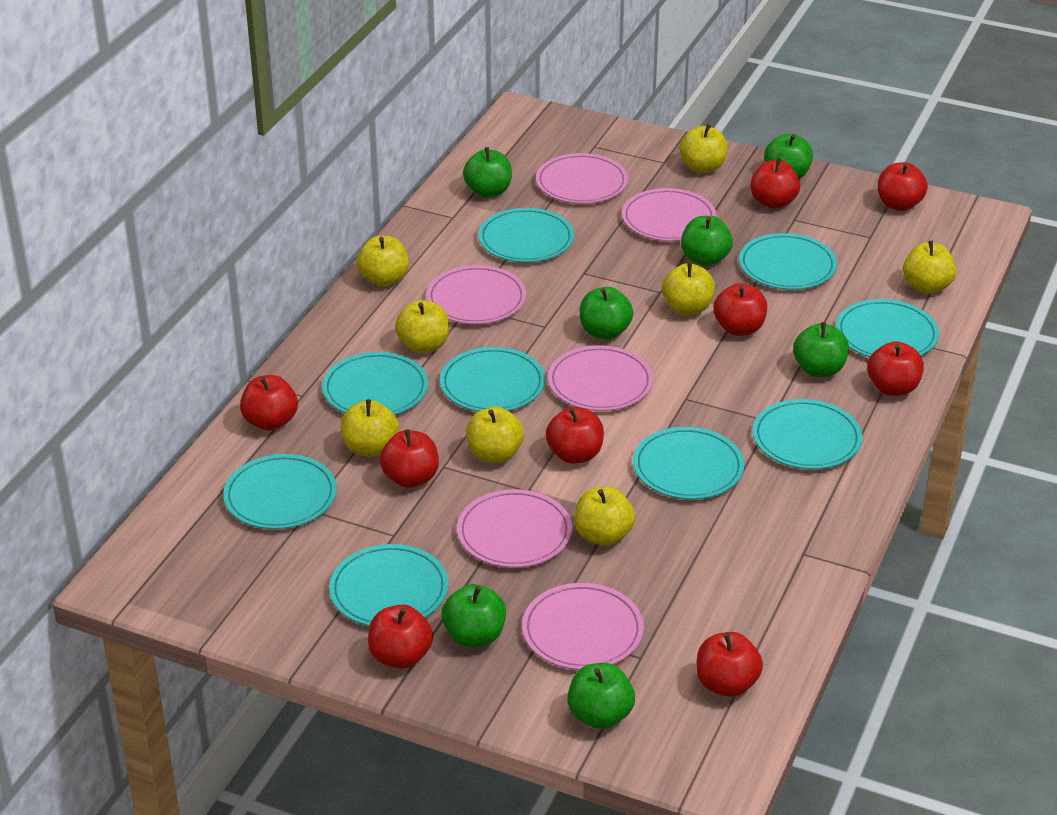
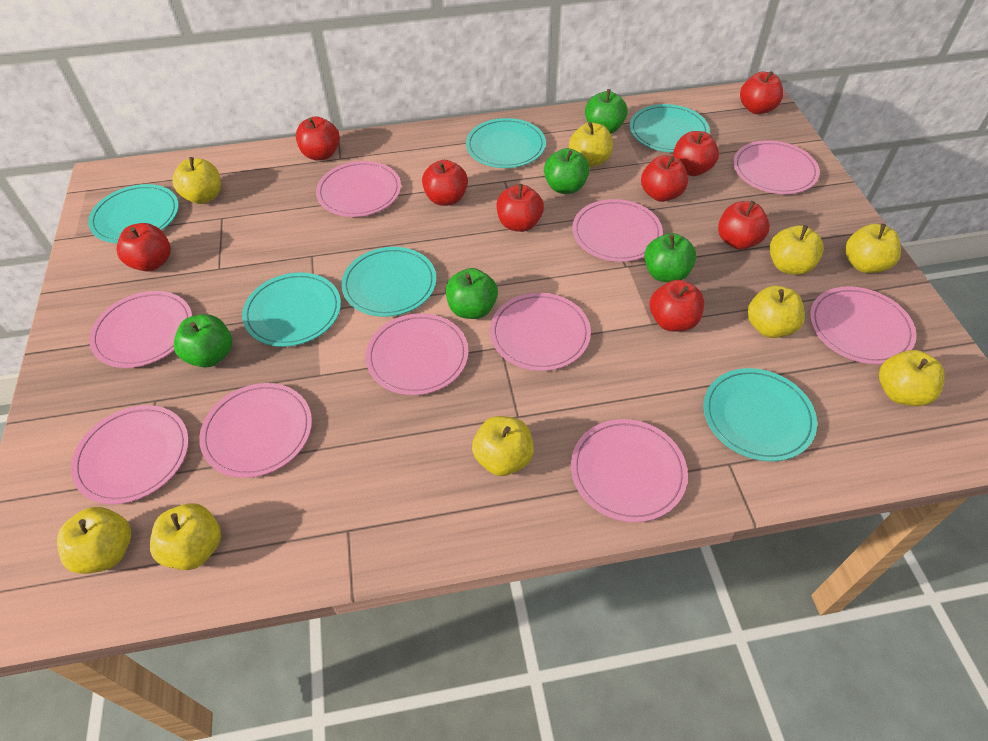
green apple: [442,584,506,647] [463,147,512,198] [567,663,635,729] [580,287,633,340] [681,216,733,266] [764,134,813,179] [793,322,849,377] = 7 -> [174,314,232,367] [446,268,498,319] [544,148,590,194] [585,89,627,134] [644,233,696,282] = 5
pink plate: [426,265,526,324] [457,489,572,568] [522,583,644,670] [536,153,628,204] [548,345,653,411] [622,188,717,241] = 6 -> [71,405,189,504] [89,291,192,368] [199,383,312,478] [316,161,401,217] [366,313,468,395] [490,293,591,371] [571,419,688,522] [572,199,663,262] [733,140,820,194] [810,286,916,364] = 10
turquoise plate: [223,454,337,529] [322,352,428,415] [329,544,449,626] [440,347,545,412] [478,208,574,262] [633,427,744,499] [739,233,837,290] [753,399,862,469] [836,299,939,357] = 9 -> [88,184,179,243] [242,272,341,347] [341,247,436,317] [466,118,546,168] [630,104,710,152] [704,368,817,461] = 6
yellow apple: [341,399,399,457] [357,236,409,287] [395,300,449,353] [466,407,524,463] [574,486,635,546] [662,262,715,315] [680,124,728,173] [903,241,956,294] = 8 -> [57,507,131,574] [150,503,221,570] [172,157,221,204] [472,416,534,476] [569,122,613,167] [747,286,805,338] [770,225,824,275] [845,224,901,273] [879,350,945,406] = 9

